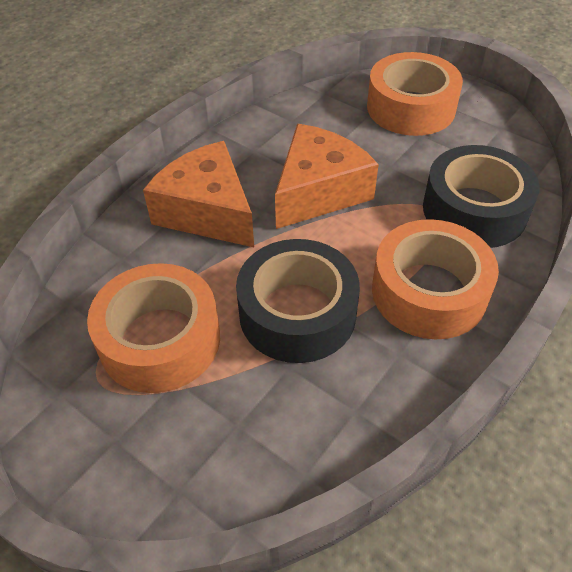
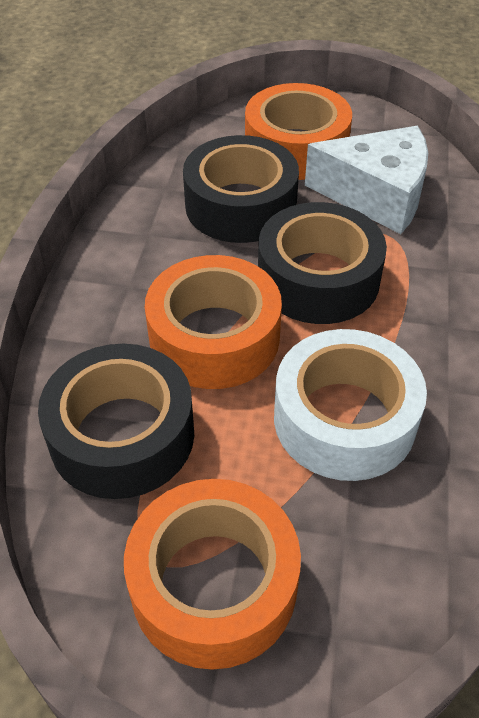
black tape: [236,239,360,363] [423,145,540,248] = 2 -> [38,344,194,499] [183,135,299,243] [258,202,387,324] = 3
orange cheese: [143,141,254,247] [275,124,379,229] = 2 -> none = 0
white cheese: none = 0 -> [305,126,428,234] = 1
white tape: none = 0 -> [274,329,427,481] = 1

